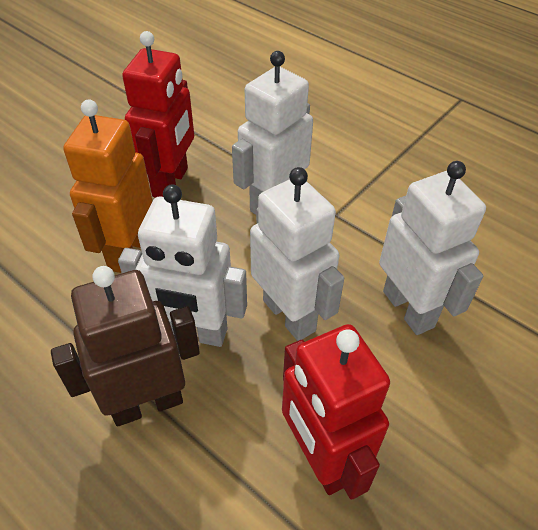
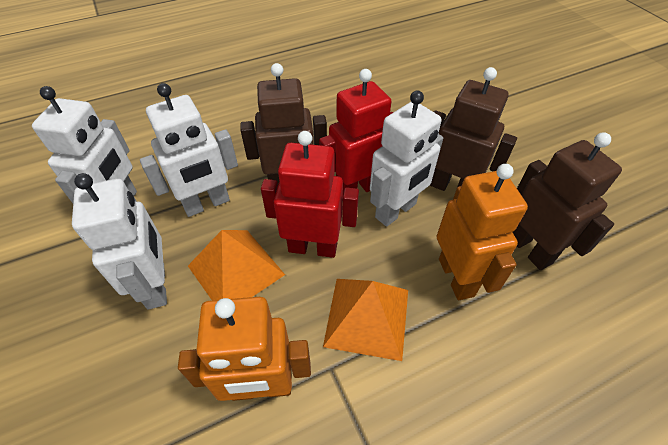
brown robot: [51,266,200,426] = 1 -> [240,63,327,184] [430,67,517,191] [513,132,622,270] = 3
orange pyramid: none = 0 -> [188,230,285,300] [323,279,408,361] = 2
orange robot: [63,99,152,273] = 1 -> [178,297,311,401] [437,164,528,300] = 2

